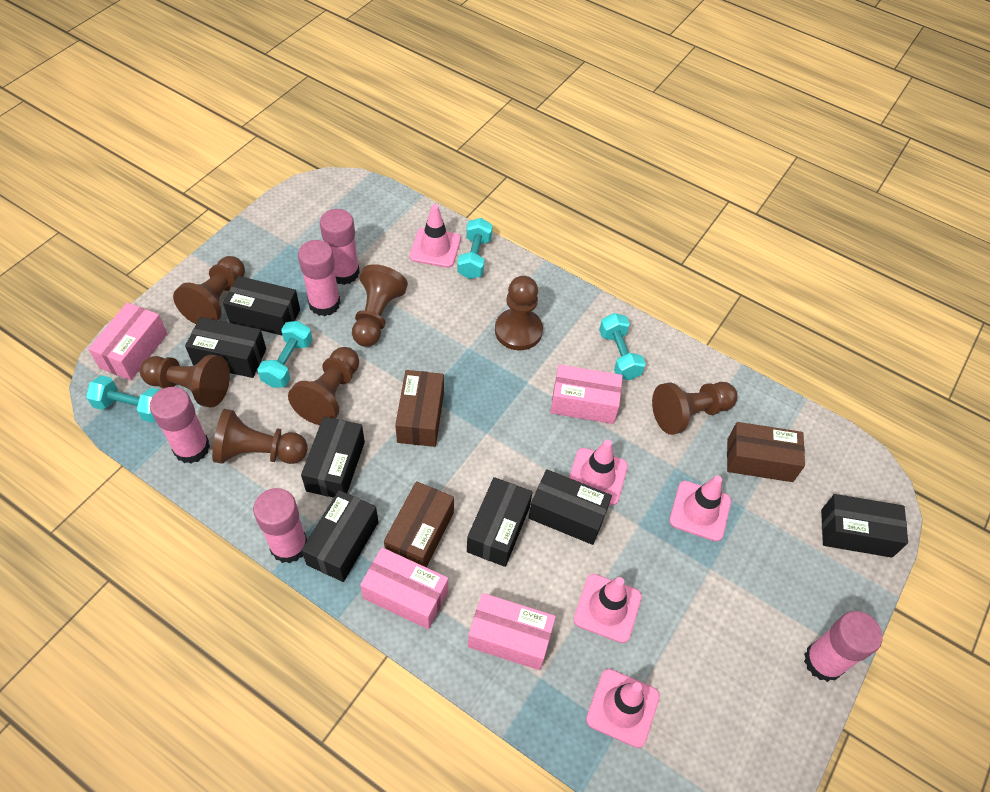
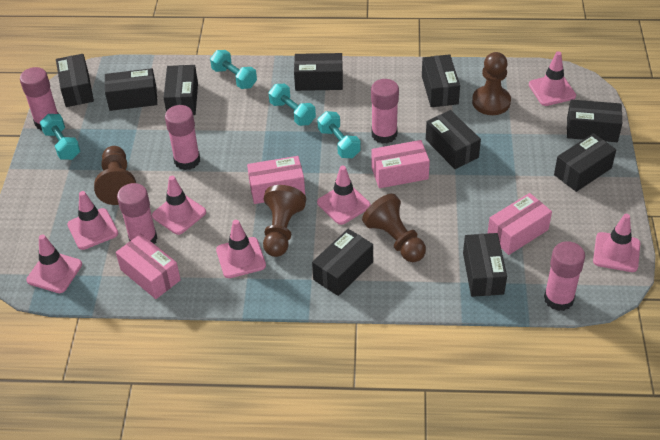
black box: [185,317,266,378] [223,276,300,336] [301,416,365,498] [301,490,378,582] [467,477,533,567] [528,469,612,545] [821,494,908,558] = 7 -> [56,54,94,107] [105,68,157,111] [164,65,198,115] [294,53,343,91] [312,229,373,296] [422,54,460,107] [426,110,481,169] [463,233,507,297] [554,133,616,192] [567,100,622,142] = 10
brown box: [384,481,454,567] [395,370,444,447] [727,422,805,482] = 3 -> none = 0
brown pawn: [140,355,230,407] [173,256,245,324] [212,409,307,464] [288,347,359,425] [352,264,408,347] [495,276,543,350] [652,382,738,435] = 7 -> [94,146,136,205] [263,185,306,257] [362,194,426,262] [472,52,511,115] = 4
pink traffic cone: [409,204,461,268] [569,440,628,506] [573,574,642,643] [586,669,660,748] [669,476,731,542] = 5 -> [26,234,82,293] [67,191,118,250] [152,176,206,235] [216,220,266,278] [317,166,371,225] [529,51,576,106] [593,214,640,272] = 7

